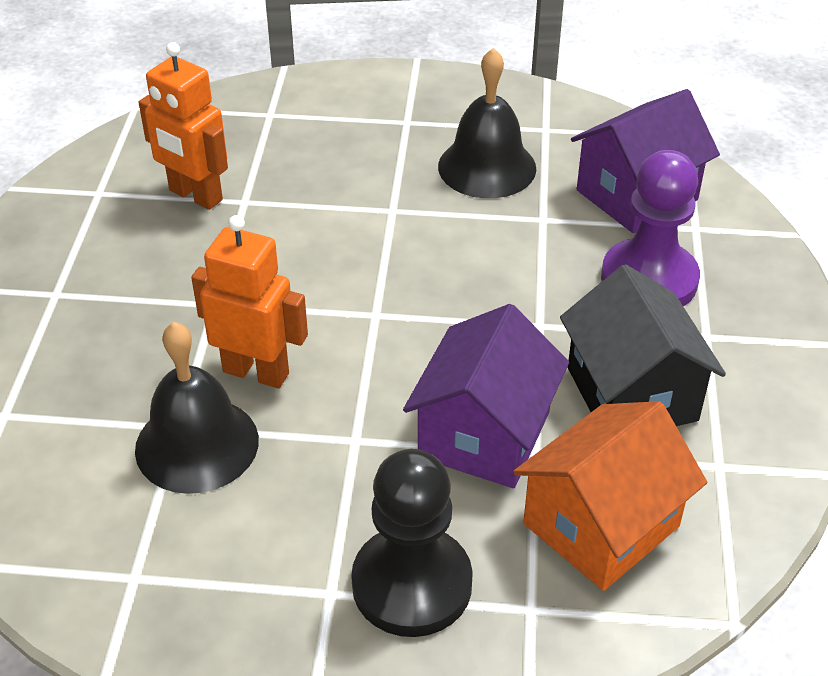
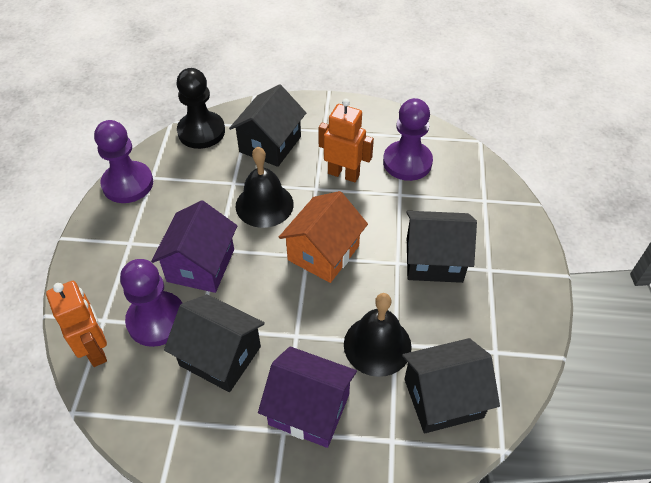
black house: [560,264,726,426] = 1 -> [164,294,265,392] [229,84,306,167] [402,338,500,433] [406,211,477,283] = 4
purple pawn: [601,150,700,307] = 1 -> [94,120,153,203] [120,259,182,347] [383,98,433,181] = 3

